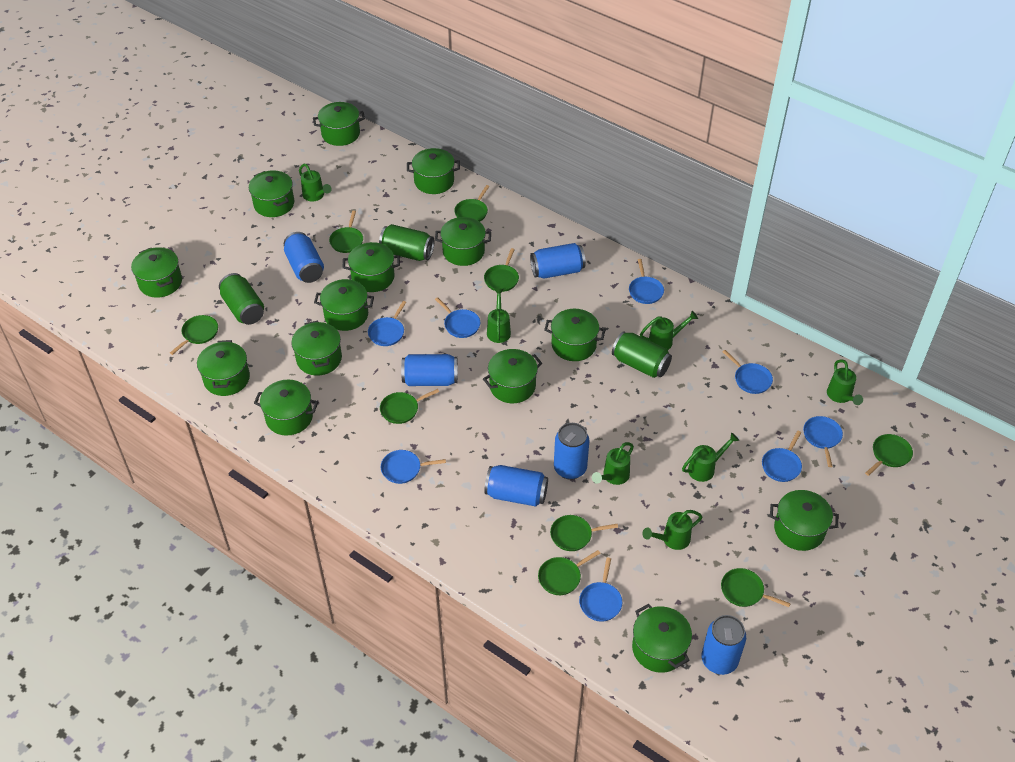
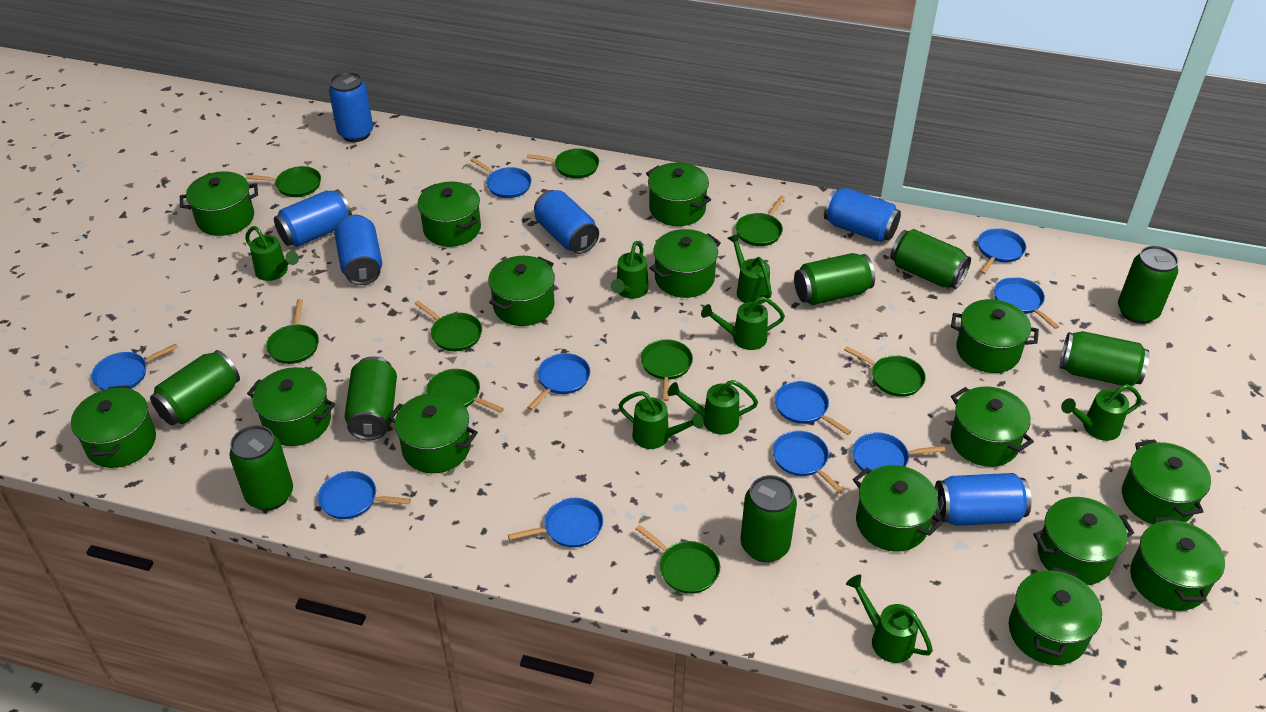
blue pan: [368,301,406,346] [381,450,446,484] [435,297,481,338] [579,558,622,622] [629,259,664,304] [723,350,773,394] [762,431,802,482] [803,416,843,467] = 8 -> [91,344,178,390] [318,471,411,519] [470,157,532,198] [508,498,603,547] [527,353,590,410] [773,431,845,494] [775,381,852,435] [852,432,945,474] [978,228,1026,274] [994,277,1059,329] = 10
green can: [219,273,264,325] [379,224,434,261] [612,331,672,378] = 3 -> [150,350,240,425] [229,425,293,511] [345,356,397,440] [740,475,797,562] [794,253,875,305] [890,229,971,289] [1060,331,1150,386] [1118,245,1178,324] = 8
green pot: [131,247,182,298] [197,340,250,396] [249,170,294,217] [254,380,318,436] [291,321,342,376] [313,102,365,146] [314,279,374,331] [343,242,400,292] [407,148,460,194] [435,217,491,266] [483,349,542,403] [544,309,606,361] [632,604,692,673] [770,490,839,551] = 14 -> [71,385,156,468] [180,171,258,236] [247,367,335,446] [388,393,478,473] [417,182,481,247] [488,256,555,326] [646,162,711,226] [650,229,721,298] [853,465,943,552] [951,299,1039,373] [951,386,1034,467] [1009,566,1102,665] [1033,497,1134,585] [1122,439,1211,524] [1130,517,1225,611] = 15
green watering can: [299,164,332,202] [487,289,511,343] [592,442,634,485] [640,311,698,350] [642,510,702,550] [682,433,739,482] [827,360,863,405] = 7 -> [245,226,299,281] [611,241,649,299] [619,391,704,449] [667,380,758,435] [701,296,785,350] [727,234,772,304] [846,575,933,663] [1061,384,1142,441] = 8

